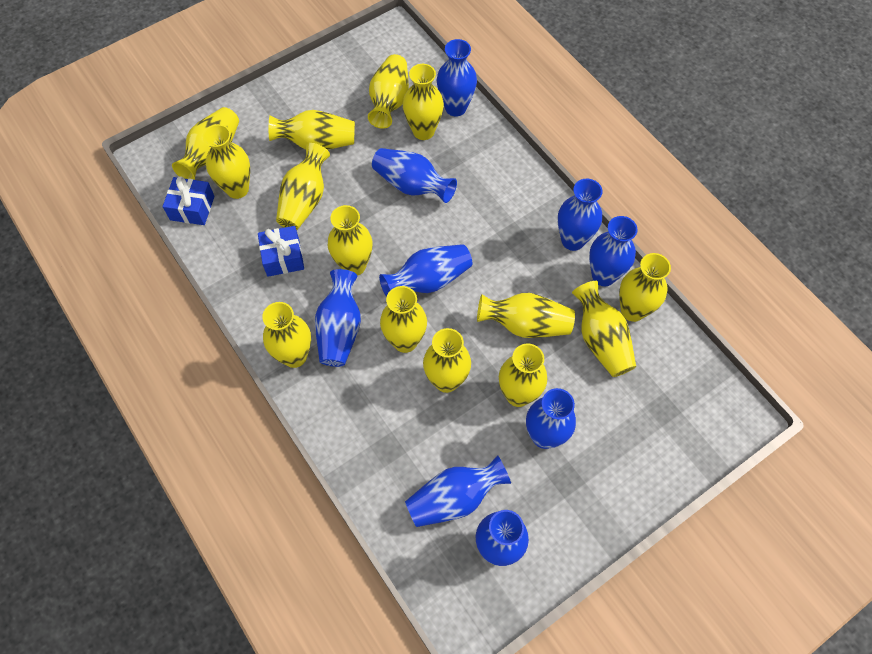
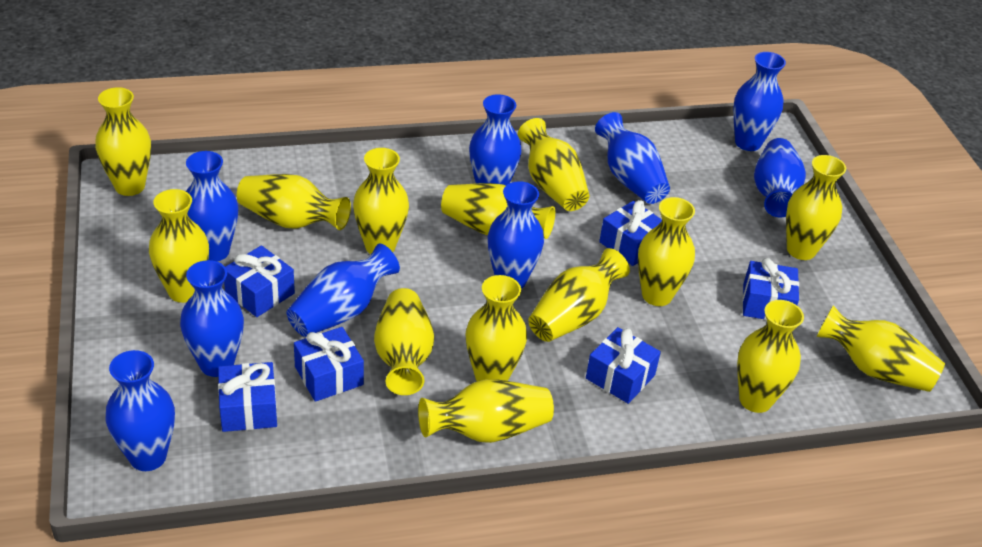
blue gift: [163,176,215,225] [258,226,304,277] = 2 -> [218,362,277,432] [224,245,295,317] [294,327,364,402] [586,327,661,404] [599,200,662,266] [743,258,799,320] = 6

